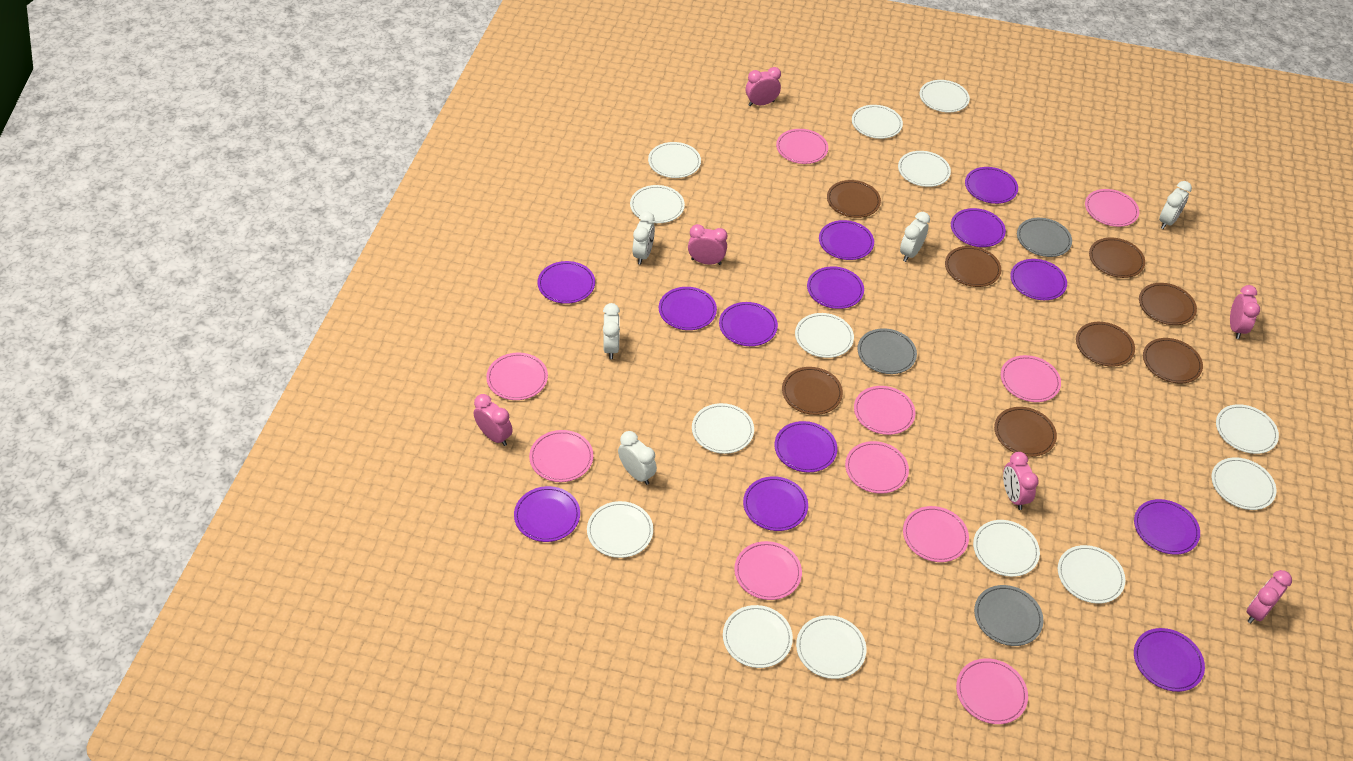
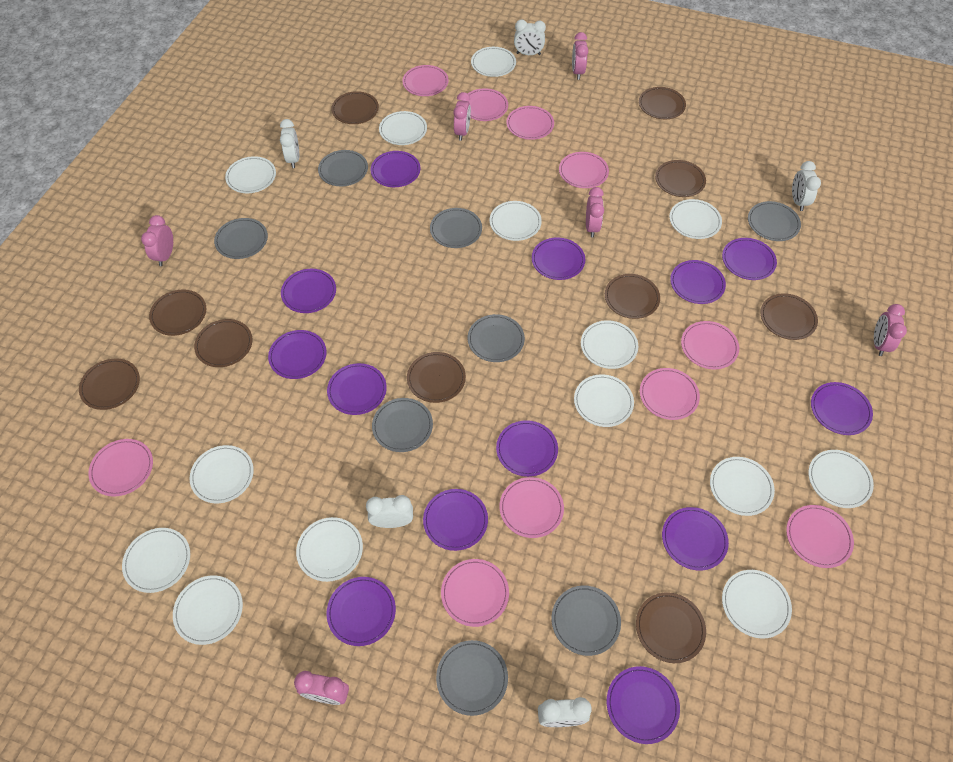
brown plate: [782,367,843,415] [827,180,881,218] [945,246,1001,287] [994,407,1057,457] [1076,322,1135,367] [1089,238,1145,278] [1139,283,1197,325] [1143,338,1203,384] = 8 -> [79,358,140,410] [149,289,206,336] [194,319,252,367] [331,91,379,124] [407,352,466,403] [605,274,660,319] [636,592,706,663] [639,87,686,119] [655,160,706,197] [760,293,818,340] = 10
grey plate: [857,328,917,374] [974,585,1043,646] [1017,218,1072,257] = 3 -> [214,218,268,259] [318,150,368,186] [372,398,433,452] [430,208,482,248] [436,640,508,716] [468,314,525,362] [551,585,621,656] [748,201,801,241] = 8

